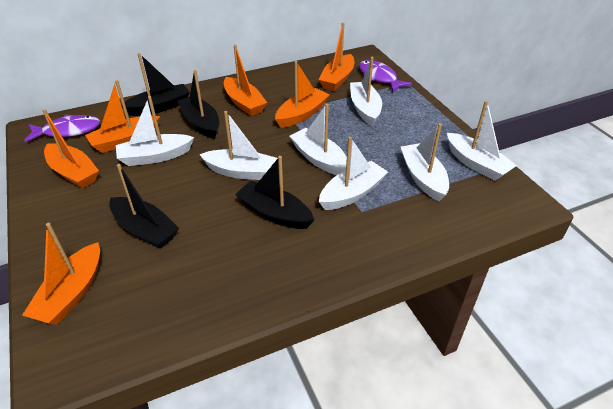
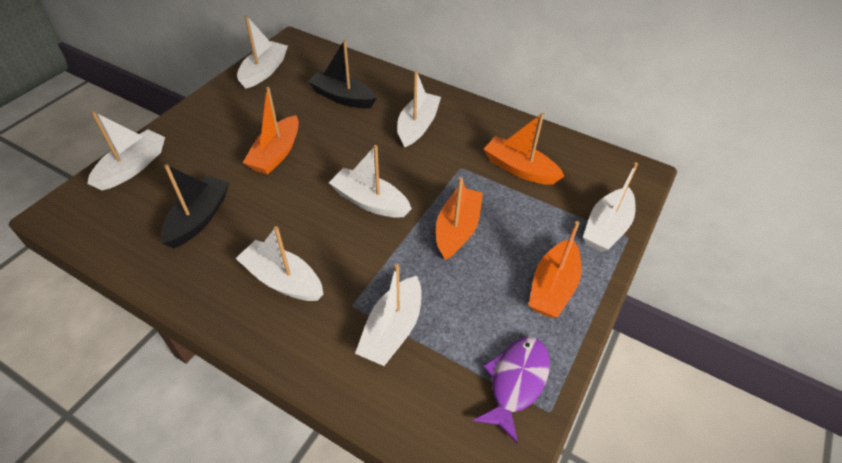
black boat: [109,164,179,249] [121,53,190,116] [177,70,219,139] [236,156,314,229] = 4 -> [161,165,229,248] [308,40,377,108] = 2
orange boat: [22,223,100,325] [42,109,99,188] [85,80,160,153] [224,44,267,116] [275,61,330,128] [318,23,354,91] = 6 -> [243,87,299,175] [436,177,483,260] [484,112,564,185] [528,221,581,318] = 4
purple fish: [24,114,100,142] [359,60,412,92] = 2 -> [473,337,550,444] = 1

